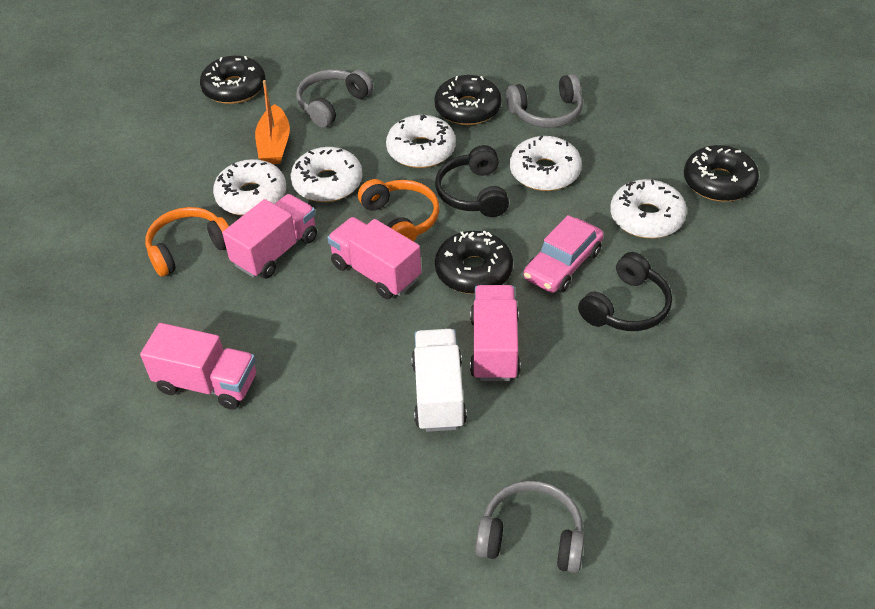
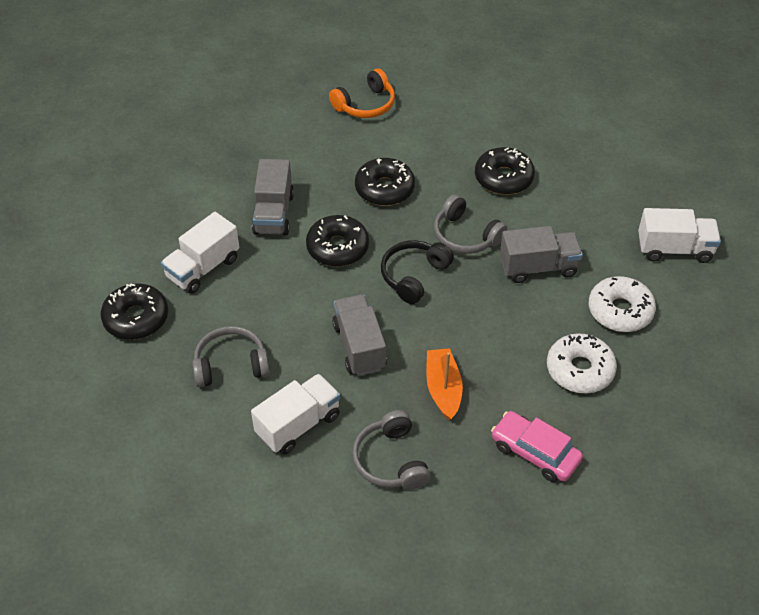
black headphones: [435,145,509,217] [578,252,672,331] = 2 -> [381,240,454,304] = 1
grey truck: none = 0 -> [252,159,294,235] [332,294,387,376] [500,226,583,283] = 3
orange headphones: [145,207,229,277] [358,179,439,241] = 2 -> [329,69,395,118] = 1
pink truck: [140,323,256,410] [222,194,317,279] [327,217,421,299] [470,285,521,381] = 4 -> none = 0
white donut: [213,159,286,216] [291,147,363,202] [386,115,456,168] [510,135,582,191] [610,179,687,238] = 5 -> [547,333,617,393] [589,276,656,332] = 2
white truck: [411,329,467,432] = 1 -> [161,212,239,294] [251,374,340,455] [638,208,721,263] = 3

